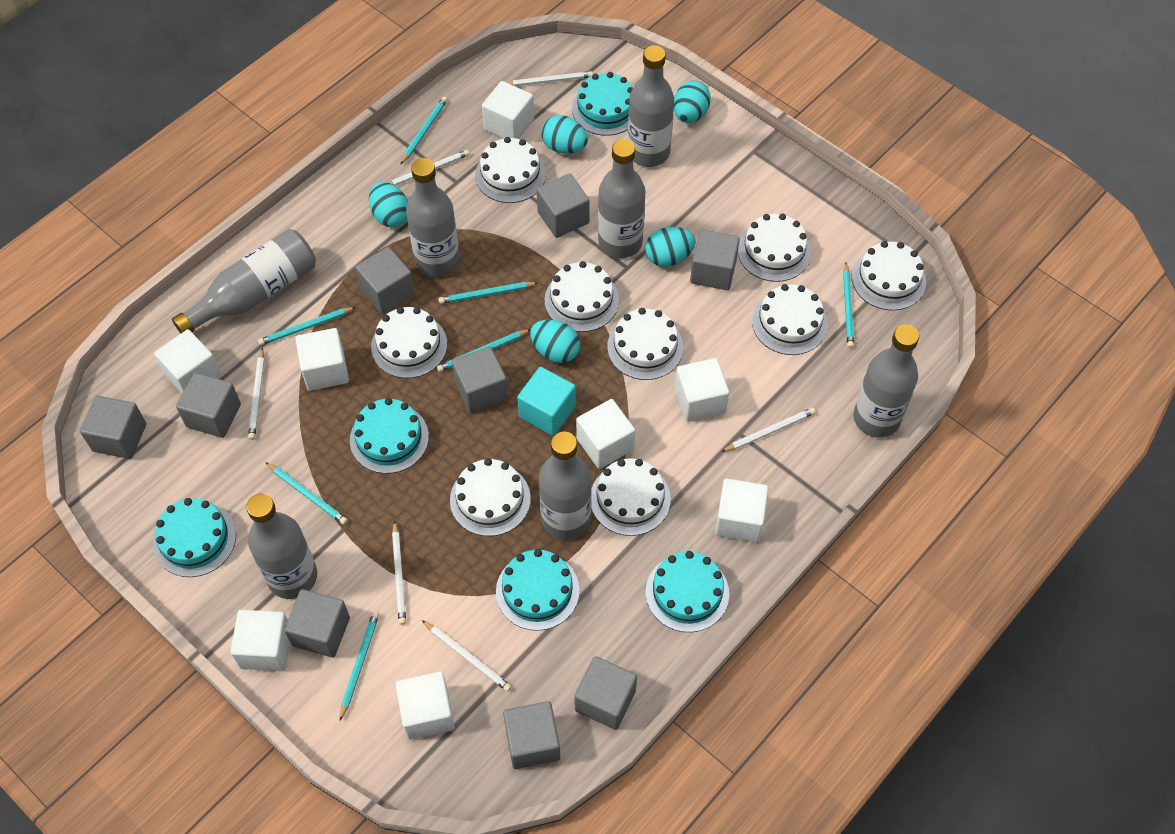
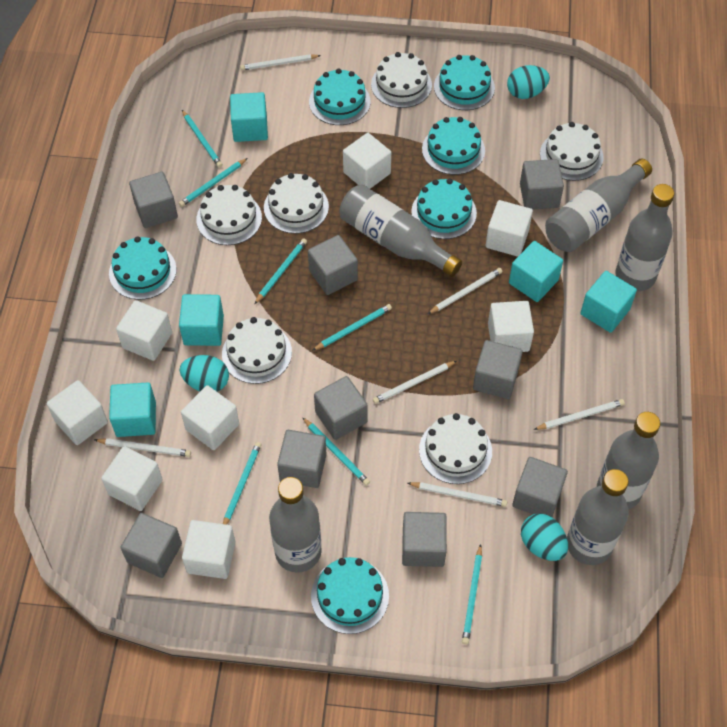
grey bottle: [172,229,316,333] [246,494,317,599] [406,158,460,277] [539,431,592,540] [598,139,646,258] [628,45,674,167] [853,325,919,438] = 7 -> [269,477,322,573] [340,184,462,277] [545,159,652,252] [567,469,629,565] [597,412,661,509] [615,184,674,291] = 6
turquoise cake: [153,498,236,577] [350,398,429,474] [496,549,579,631] [572,72,633,136] [646,551,729,632] = 5 -> [109,236,177,300] [309,69,370,125] [311,557,389,634] [411,178,477,239] [422,117,485,175] [434,55,495,110] = 6
turquoise cube: [517,367,576,436] = 1 -> [109,382,156,437] [179,294,224,346] [230,92,268,142] [509,241,563,302] [580,271,637,333] = 5
turquoise egg: [369,182,408,227] [530,320,580,363] [541,115,588,154] [645,227,696,267] [674,81,711,123] = 5 -> [179,355,229,392] [507,65,550,99] [521,513,568,561] = 3
white cake: [371,307,447,378] [450,458,531,536] [475,137,546,203] [545,261,619,332] [591,458,671,536] [607,308,683,380] [738,213,811,282] [752,284,828,355] [852,241,926,310] = 9 -> [196,185,262,245] [222,317,292,384] [264,173,329,234] [371,52,432,108] [419,413,492,484] [540,122,604,181] = 6

